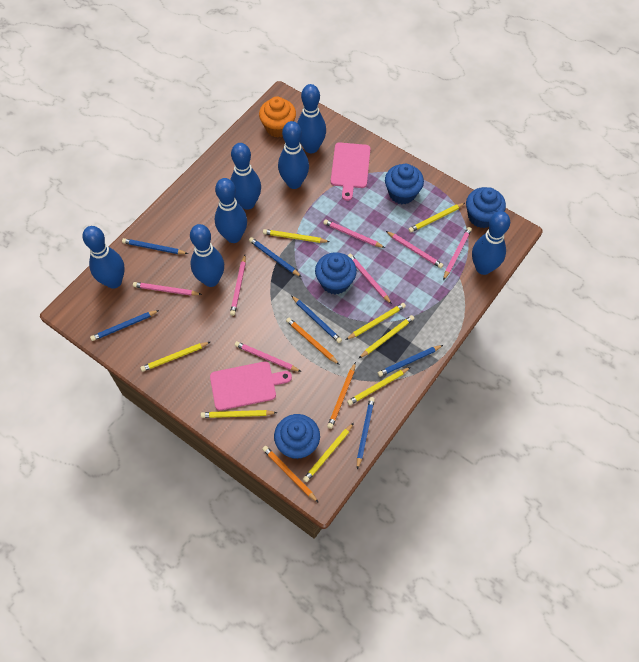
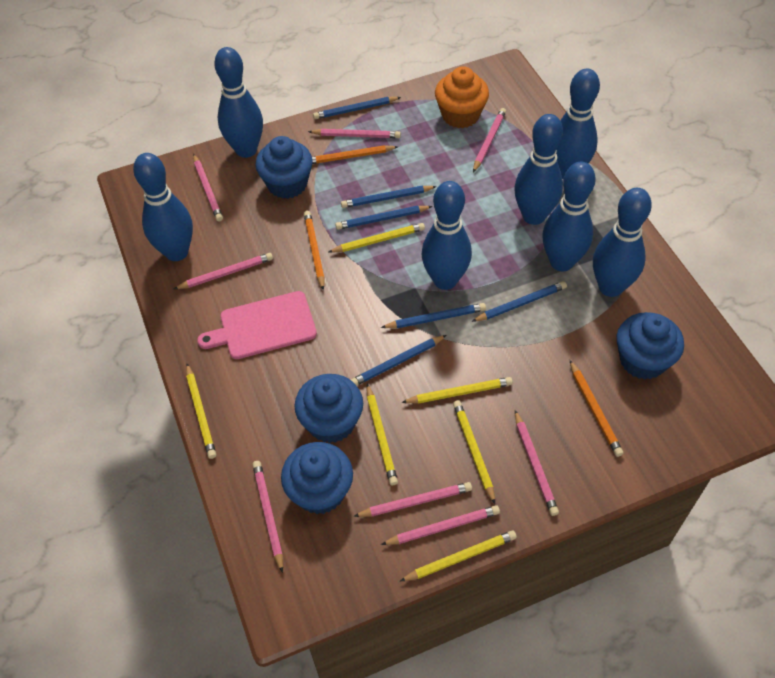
pink cutting board: [210,361,292,411] [331,142,371,201] = 2 -> [197,291,317,359] = 1
pink pencil: [133,282,202,296] [230,255,246,316] [235,341,301,372] [323,219,385,248] [348,254,392,304] [386,231,443,268] [443,227,472,280] = 7 -> [174,253,273,289] [193,154,223,222] [252,461,283,573] [308,129,401,138] [353,482,472,517] [381,505,500,545] [473,108,506,172] [515,410,559,516] = 8
yellow pencil: [140,342,210,372] [201,410,277,418] [263,229,330,243] [303,423,354,482] [346,303,406,340] [347,367,411,405] [359,315,415,358] [408,203,465,233] = 8 -> [186,364,216,459] [328,223,425,253] [367,384,398,485] [400,530,517,581] [401,377,513,404] [453,400,495,504] = 6

